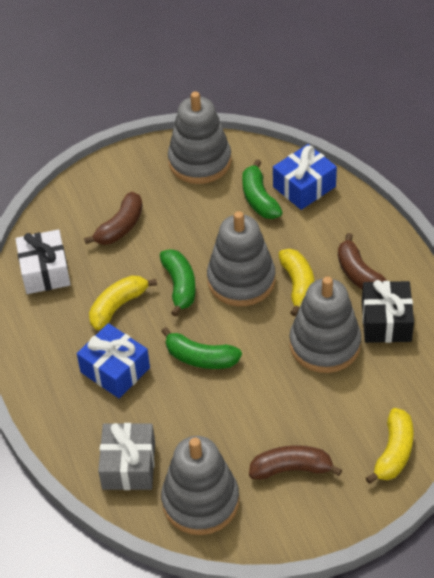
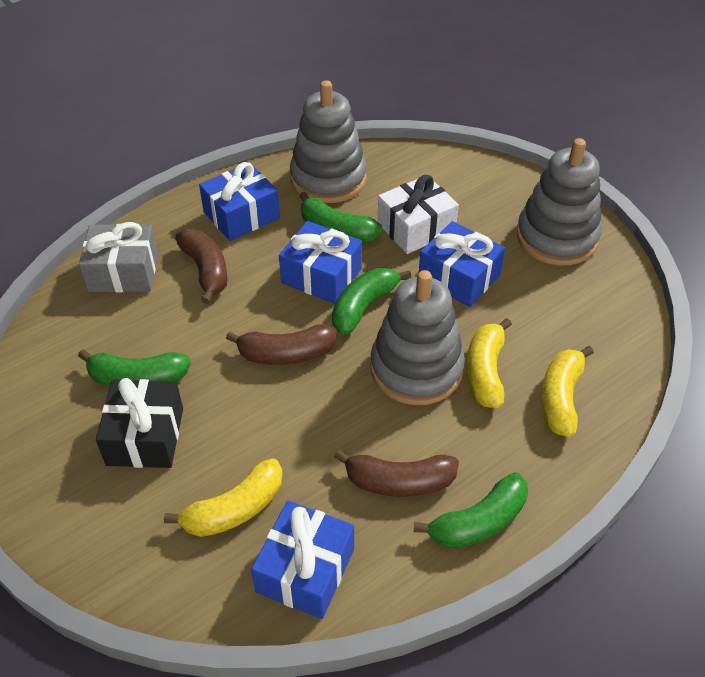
blue gift: [77,323,150,398] [273,144,337,210] = 2 -> [199,162,280,241] [251,501,354,619] [279,221,362,304] [419,221,505,307] = 4
green banana: [160,249,196,316] [161,327,242,369] [242,159,283,219] = 3 -> [78,349,191,387] [300,192,382,243] [332,267,411,335] [414,472,528,548] = 4
grey stacking toy: [161,436,239,535] [168,91,232,184] [207,211,275,306] [289,276,361,373] = 4 -> [290,80,367,203] [370,270,465,405] [516,138,602,266] = 3

